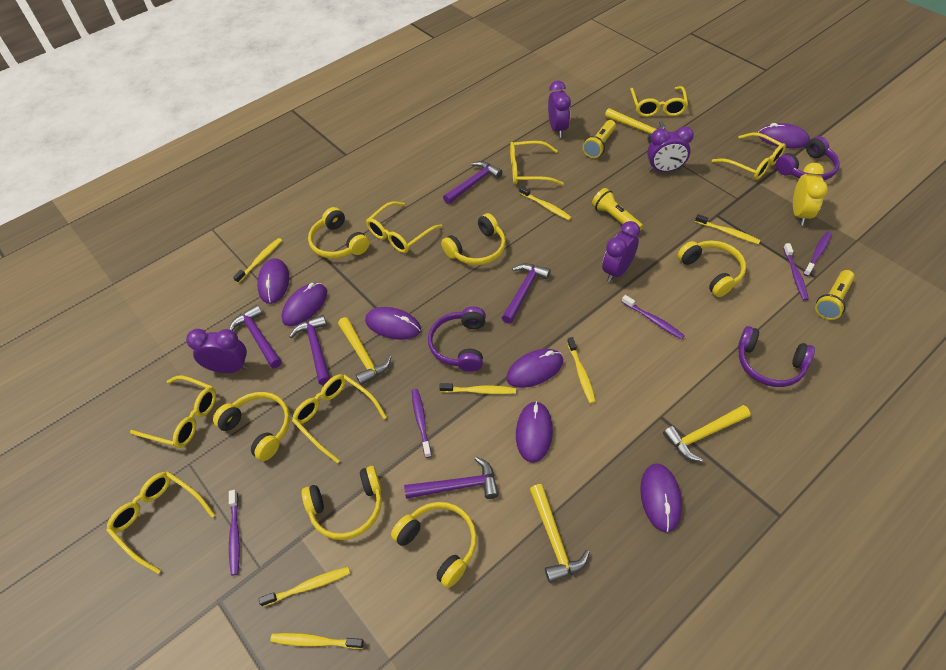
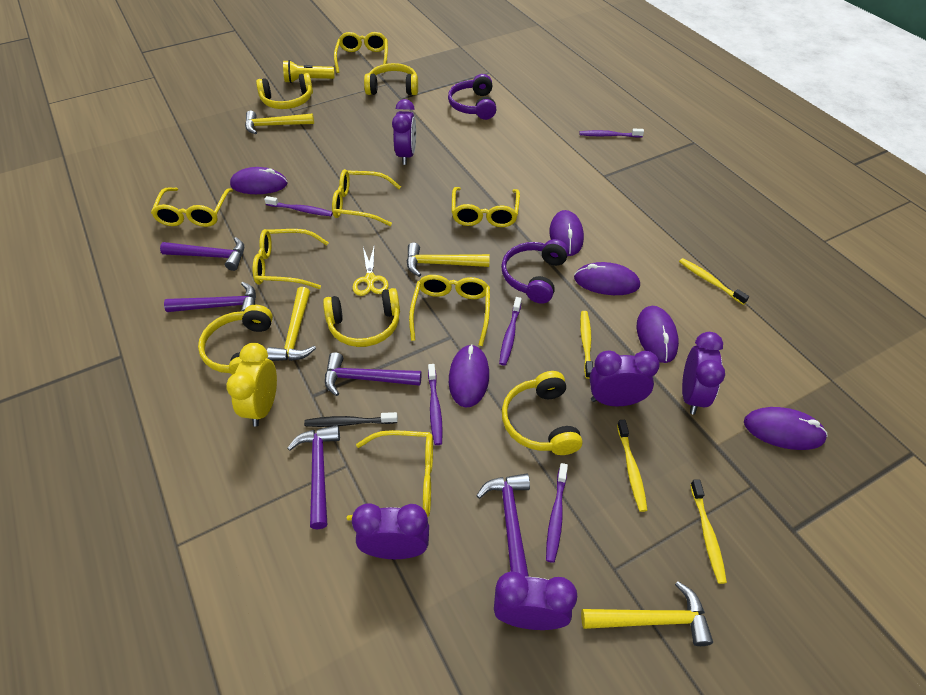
black toothbrush: none = 0 -> [304,412,398,427] = 1
purple clock: [186,329,248,373] [548,81,571,138] [602,221,640,282] [647,126,694,172] = 4 -> [352,503,429,559] [392,99,416,165] [494,571,577,630] [590,350,660,406] [682,332,725,414] = 5
purple headphones: [428,306,486,372] [738,326,815,387] [776,136,840,181] = 3 -> [448,74,496,120] [501,239,569,304] = 2
purple mouse: [257,258,289,304] [281,283,327,326] [365,307,421,340] [506,349,563,388] [516,401,553,463] [640,463,682,533] [758,123,810,148] = 7 -> [230,167,288,194] [449,344,489,408] [550,210,584,256] [574,262,640,295] [637,306,679,363] [744,407,828,450] = 6
yellow flashlight: [583,120,616,158] [592,188,643,231] [815,270,855,320] = 3 -> [283,60,335,83] = 1
yellow headphones: [213,392,290,461] [301,466,382,540] [308,207,370,259] [391,502,477,588] [441,213,506,265] [678,241,746,297] = 6 -> [198,305,273,375] [256,73,313,109] [323,288,400,347] [364,63,418,95] [502,371,583,455] = 5
yellow scissors: none = 0 -> [352,247,389,296] = 1
yellow toothbrush: [233,238,282,283] [259,567,350,607] [270,633,364,649] [439,383,516,394] [519,186,572,220] [567,337,596,403] [695,214,761,244] = 7 -> [580,311,593,379] [617,420,648,512] [679,258,749,305] [690,479,727,584] = 4

